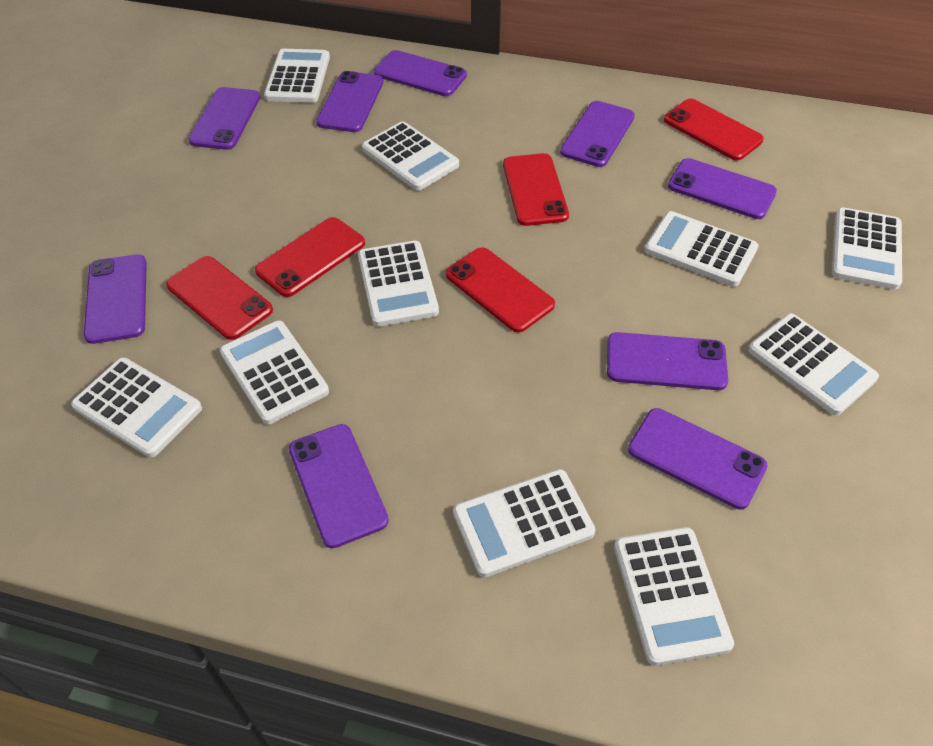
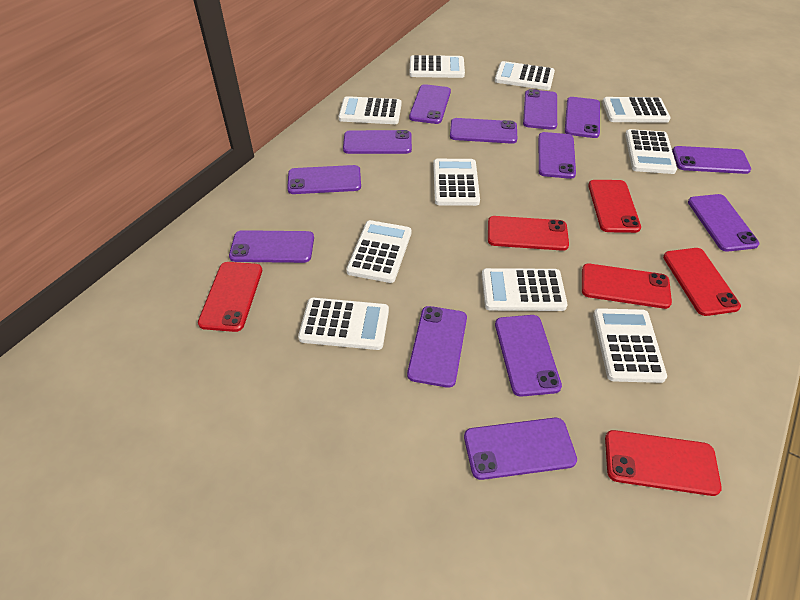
purple phone: [84,254,147,344] [188,87,260,150] [289,424,389,548] [316,71,383,132] [374,50,467,96] [560,101,635,167] [607,332,728,390] [628,408,768,509] [668,158,777,219] = 9 -> [229,230,314,263] [287,165,361,194] [343,130,412,154] [407,306,467,388] [409,84,451,124] [450,118,517,144] [464,418,577,480] [495,315,562,397] [523,89,557,130] [538,132,576,179] [565,97,600,138] [672,146,751,174] [688,194,759,252] = 13
red phone: [166,256,273,340] [255,217,365,297] [446,247,555,332] [503,153,569,226] [664,99,764,160] = 5 -> [198,262,262,332] [488,216,569,251] [582,264,672,309] [588,180,641,233] [605,430,722,496] [663,248,741,316] = 6

